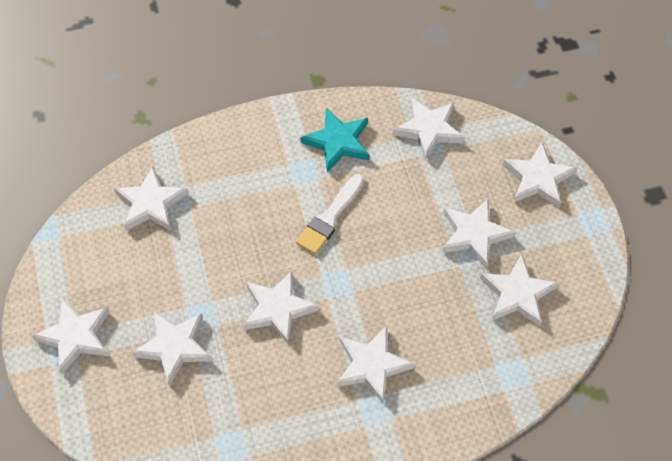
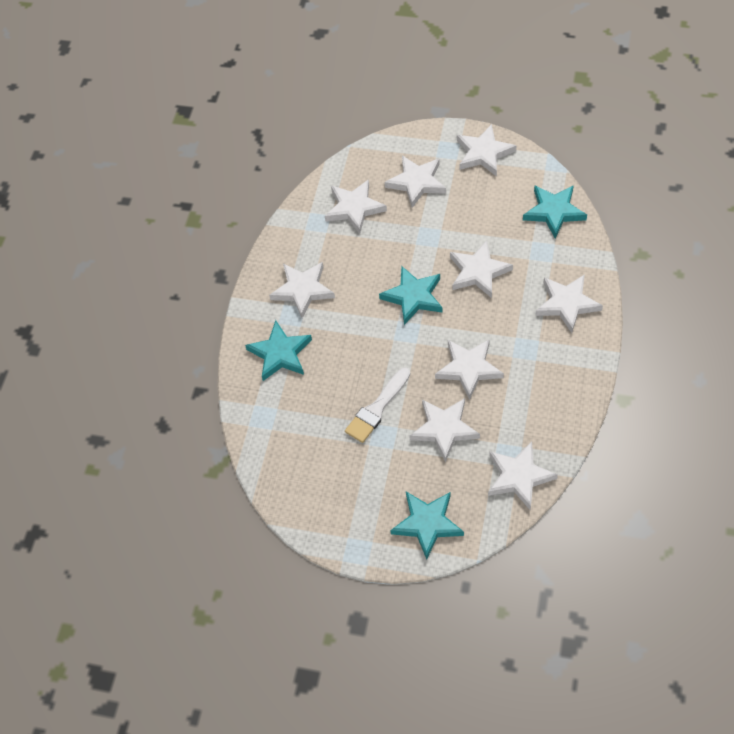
turquoise star: [300,108,369,172] = 1 -> [245,320,312,381] [379,266,443,325] [390,492,464,560] [523,185,587,238] = 4

